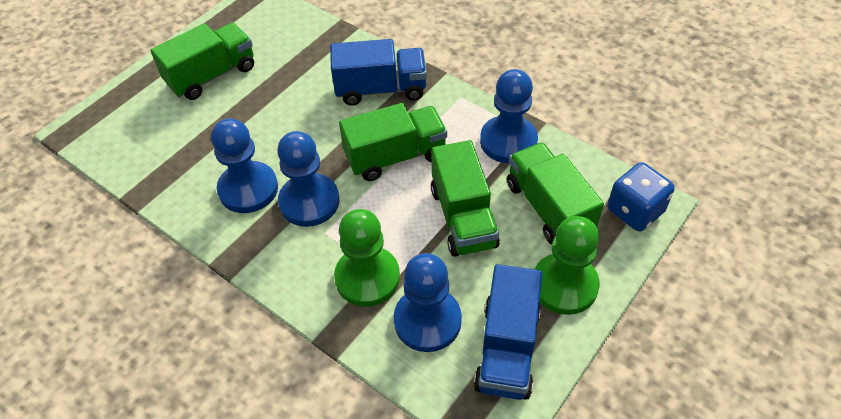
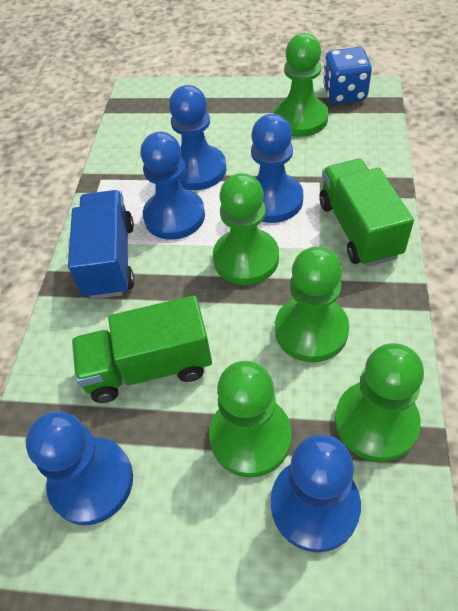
blue pawn: [211,118,278,213] [277,131,340,227] [393,253,462,352] [480,69,538,163] = 4 -> [25,411,133,525] [140,132,205,240] [169,85,226,190] [251,114,303,223] [271,434,361,552] = 5
blue truck: [330,39,427,106] [474,264,542,400] = 2 -> [68,190,135,300] = 1
green pawn: [334,209,400,307] [535,216,600,315] = 2 -> [209,361,292,478] [213,173,279,285] [274,33,329,137] [275,246,349,362] [335,343,424,462] = 5
green truck: [150,23,254,100] [339,103,447,181] [431,140,500,257] [507,142,604,244] = 4 -> [72,295,212,403] [320,159,414,267] = 2

